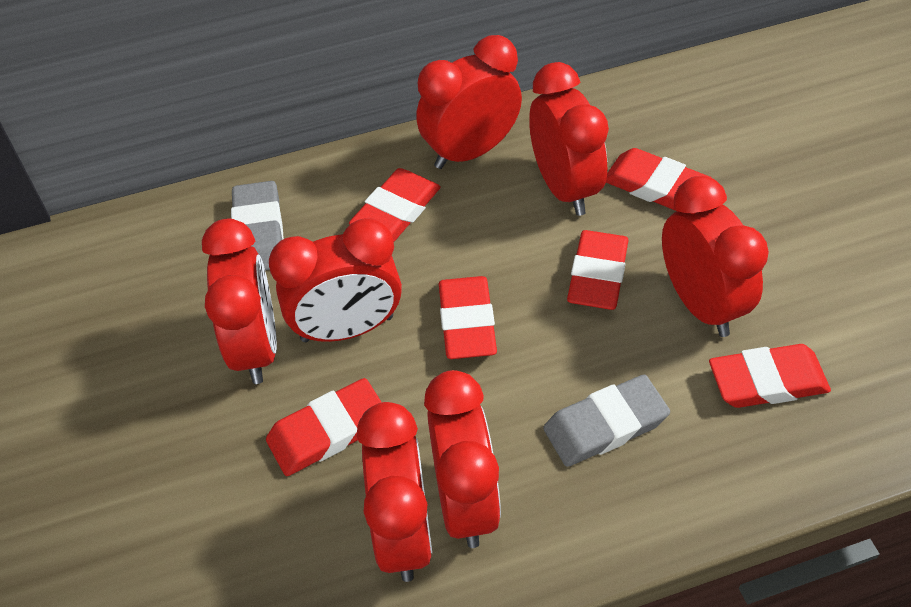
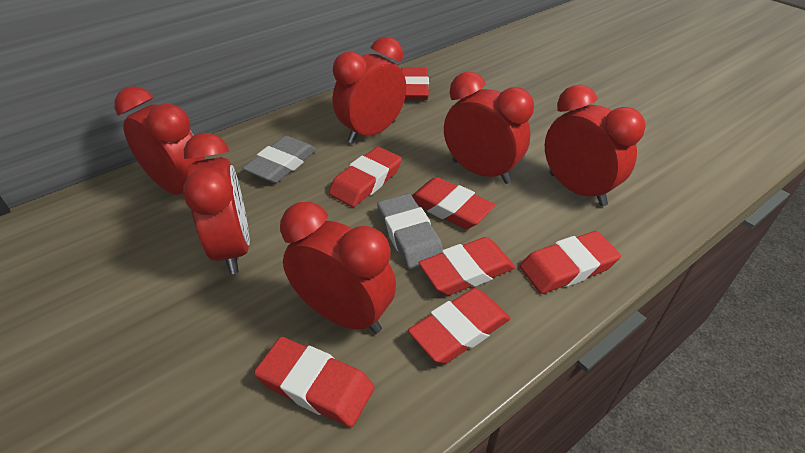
red clock: [202,218,277,384] [269,218,402,342] [357,402,432,582] [416,35,522,169] [424,370,501,548] [529,62,609,216] [662,176,769,337] = 7 -> [114,86,206,195] [183,133,250,274] [280,202,396,334] [333,37,406,144] [444,72,534,184] [545,85,646,206] = 6
red eraser: [266,378,382,476] [349,168,441,242] [439,276,497,359] [567,230,629,310] [606,148,712,211] [709,344,831,408] = 6 -> [254,337,375,427] [329,147,402,207] [401,68,429,100] [408,288,511,364] [412,177,495,229] [419,237,515,295] [520,231,621,294] = 7

